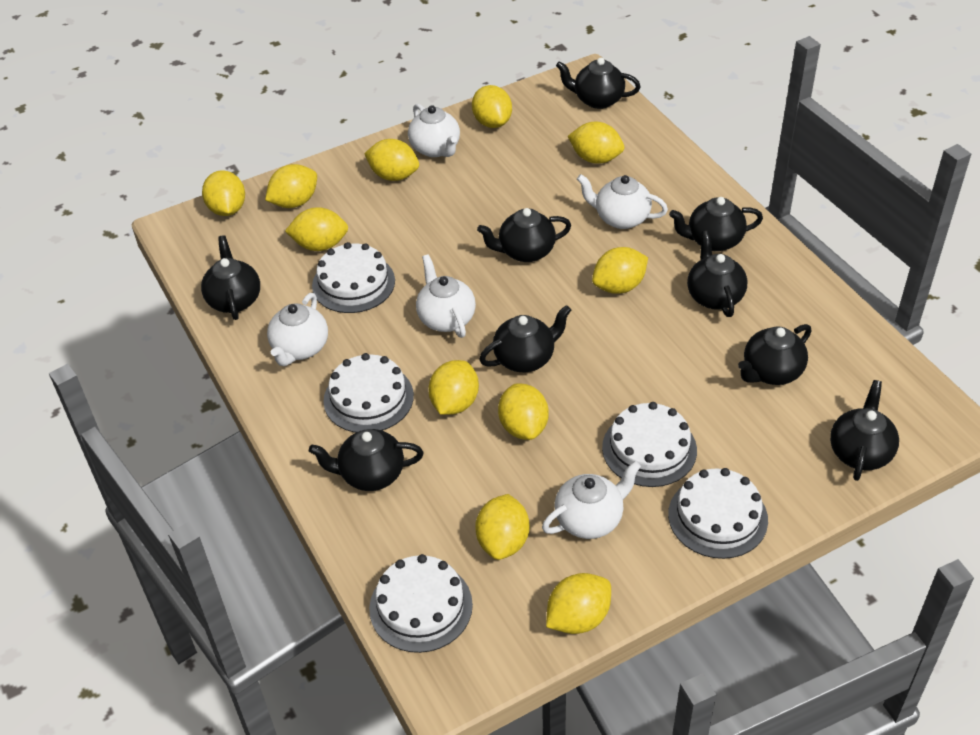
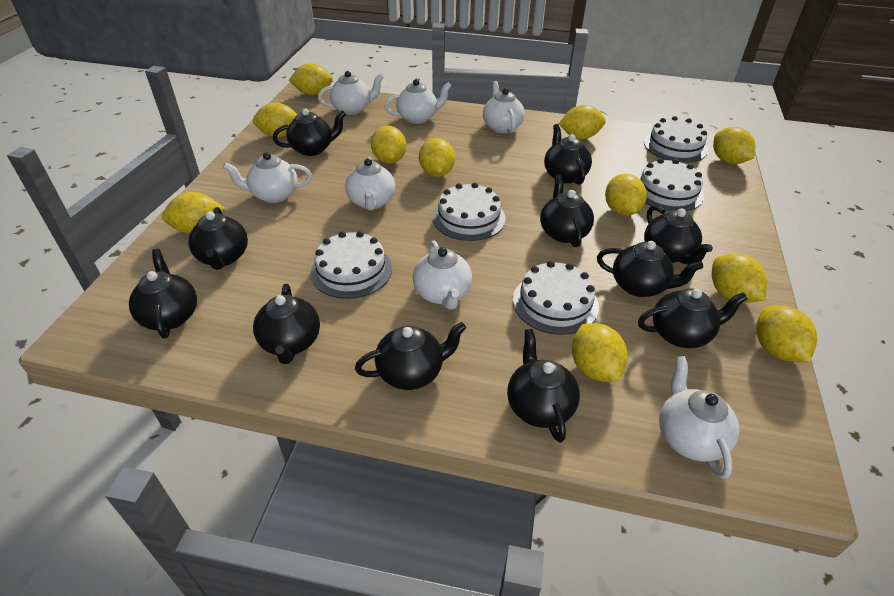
black teapot: [201,235,260,320] [309,429,424,491] [477,208,571,262] [479,305,571,372] [556,58,641,109] [669,197,763,251] [687,231,747,317] [738,324,812,385] [830,380,899,481] = 9 -> [129,249,197,338] [188,207,248,270] [253,284,320,364] [273,109,346,156] [355,322,466,390] [507,329,580,443] [540,174,594,247] [544,124,592,185] [597,241,703,297] [638,288,748,348] [644,205,713,265] = 11
white teapot: [267,293,328,366] [408,104,460,157] [416,254,476,338] [542,461,641,539] [577,174,668,229] = 5 -> [223,152,312,203] [318,71,384,115] [345,157,395,210] [384,79,451,124] [413,240,472,310] [483,81,525,133] [659,356,740,479] = 7

